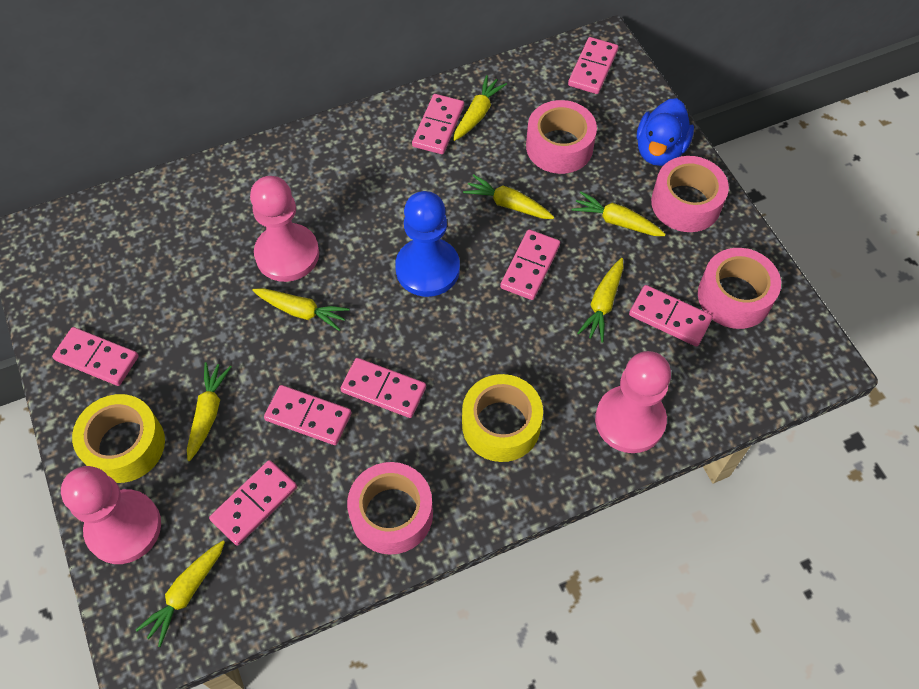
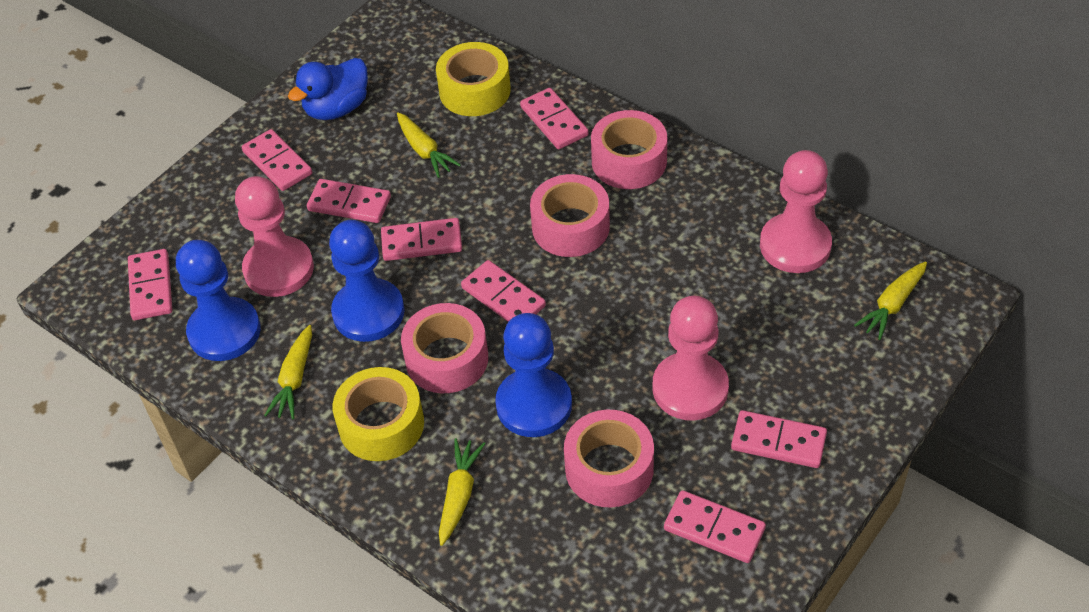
blue pawn: [395,191,460,297] = 1 -> [176,240,261,361] [329,220,405,342] [495,313,572,437] = 3
yellow carrot: [136,541,225,647] [187,362,232,461] [252,288,350,331] [453,75,507,141] [463,174,554,219] [572,191,666,236] [577,258,623,343] = 7 -> [264,325,312,419] [397,112,461,178] [439,438,486,546] [854,261,927,340] = 4

